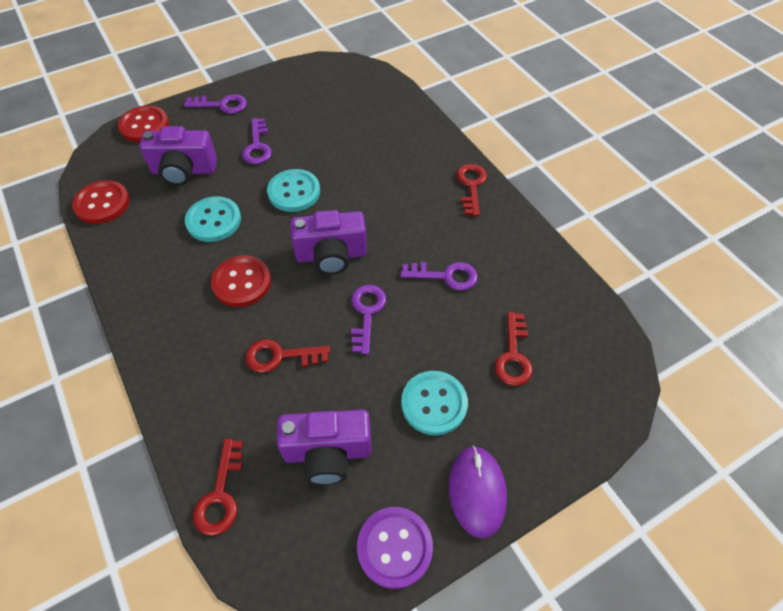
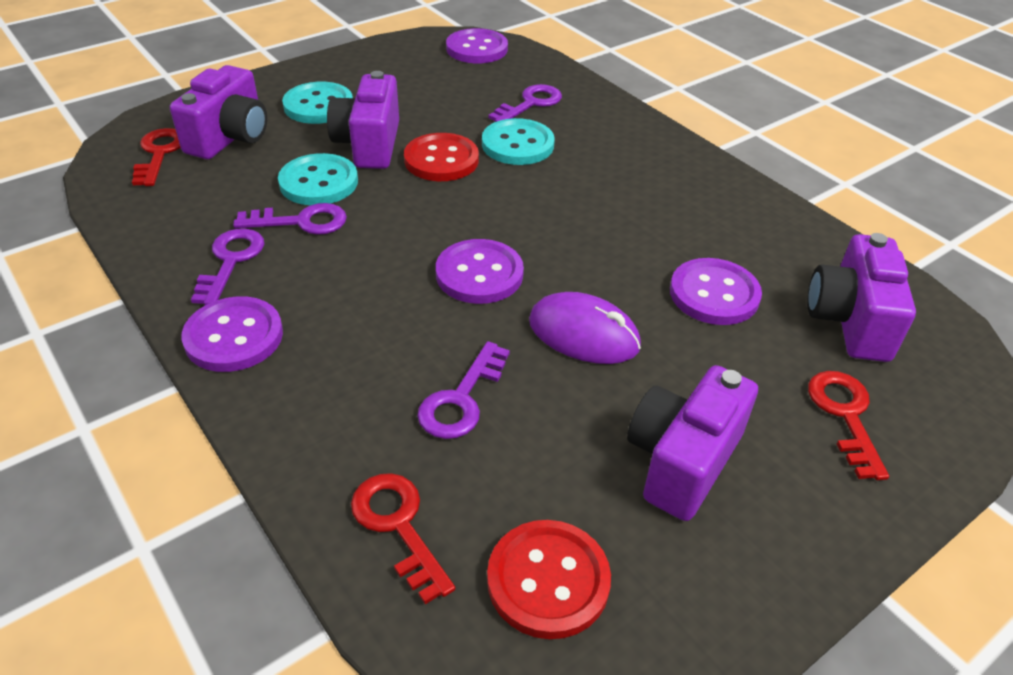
purple button: [357,507,433,589] = 1 -> [181,296,283,372] [436,239,524,304] [446,28,508,63] [670,258,762,325] = 4
purple camera: [139,126,217,186] [277,409,372,485] [290,210,367,275] = 3 -> [170,65,267,159] [327,71,399,169] [627,365,758,521] [807,233,916,362] = 4
red button: [72,180,130,224] [118,105,169,142] [211,256,271,307] = 3 -> [404,133,479,181] [487,520,611,639] = 2
red key: [193,439,243,536] [245,339,330,373] [456,164,487,216] [495,312,533,386] = 4 -> [132,128,181,186] [351,473,455,604] [808,371,889,480] = 3

